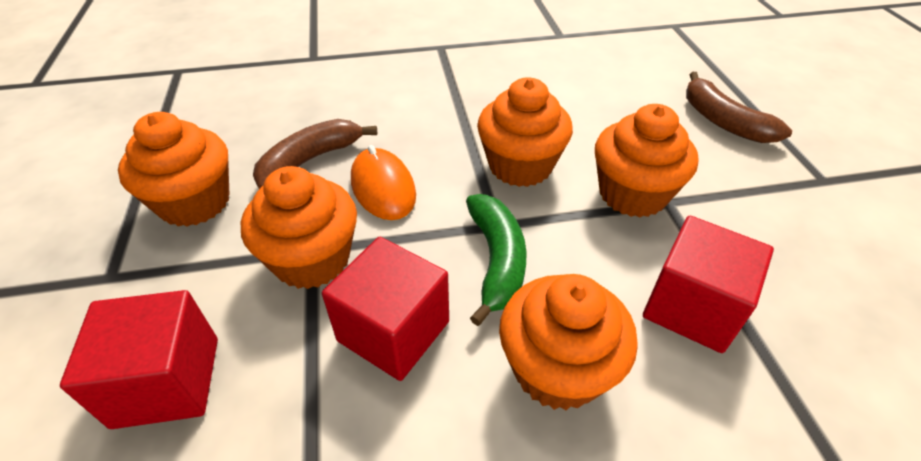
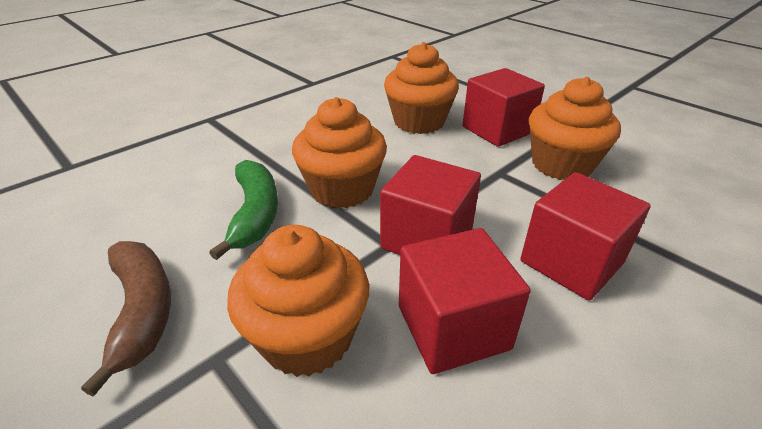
brown banana: [253,119,377,189] [686,72,792,143] = 2 -> [81,241,171,397] = 1
orange cupcake: [118,112,229,227] [241,166,357,289] [477,77,573,187] [499,274,638,410] [595,104,699,218] = 5 -> [227,225,369,377] [292,97,387,208] [384,42,459,134] [529,77,621,180] = 4
orange mouse: [351,145,416,220] = 1 -> none = 0
red cube: [60,290,218,429] [322,237,449,381] [643,216,774,353] = 3 -> [380,155,481,255] [399,228,531,374] [463,68,545,147] [520,172,651,301] = 4

